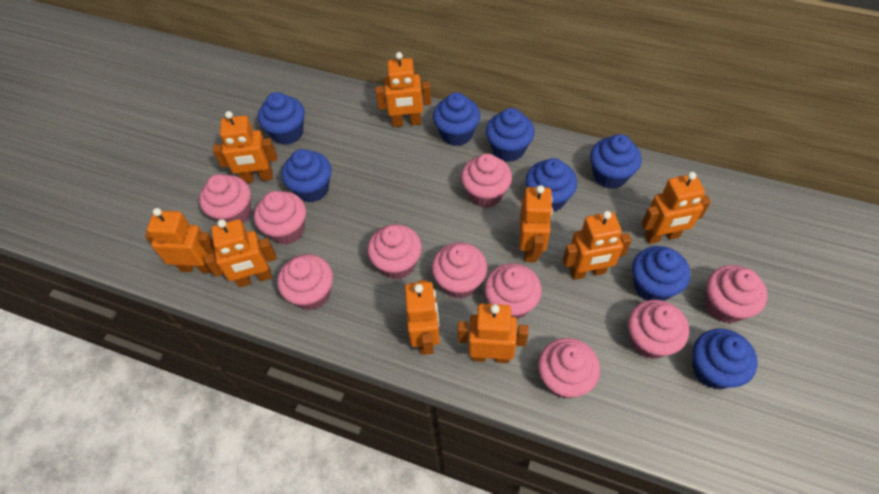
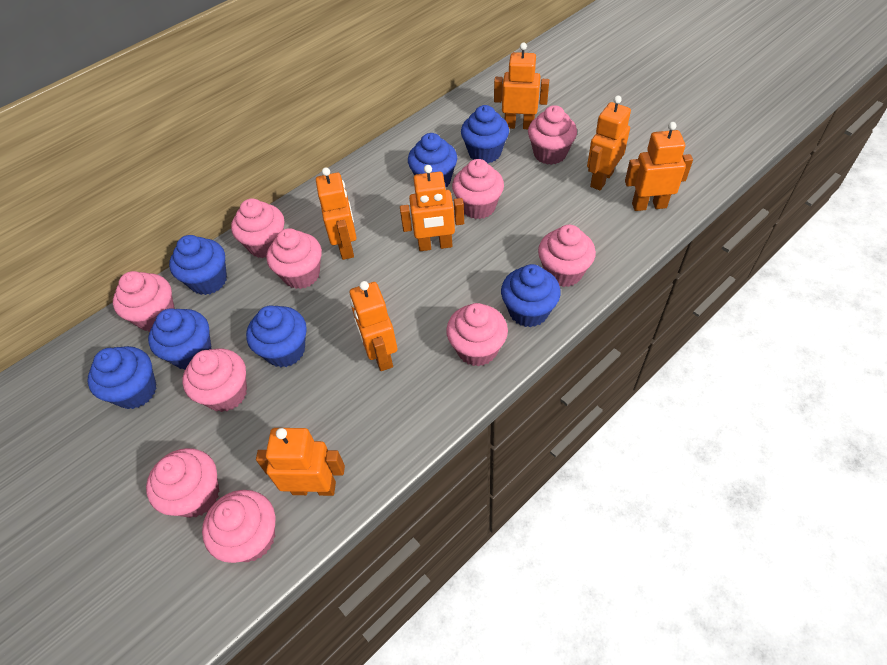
blue cupcake: [258,92,305,145] [281,149,331,203] [433,93,480,146] [486,108,535,162] [525,158,577,212] [590,134,642,189] [632,246,690,301] [692,329,757,389] = 8 -> [88,346,157,409] [148,308,211,370] [169,235,227,295] [246,305,307,367] [408,133,457,188] [461,105,509,163] [501,264,561,327] = 7
orange robot: [145,208,215,273] [205,219,277,288] [213,111,277,183] [375,52,431,127] [405,280,440,355] [458,304,529,363] [519,185,553,262] [563,211,632,280] [641,172,711,244] = 9 -> [256,428,345,496] [316,167,357,260] [350,281,397,371] [400,165,464,251] [494,42,549,129] [587,95,631,190] [625,122,693,211] = 7

